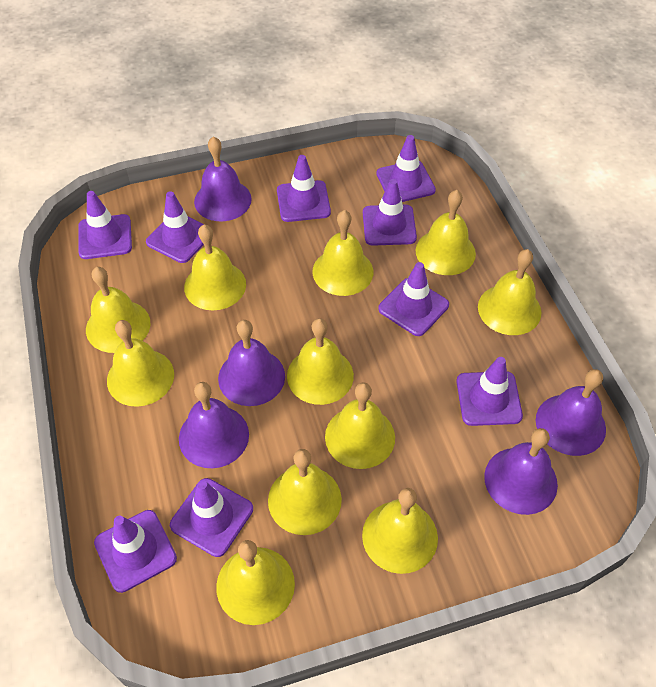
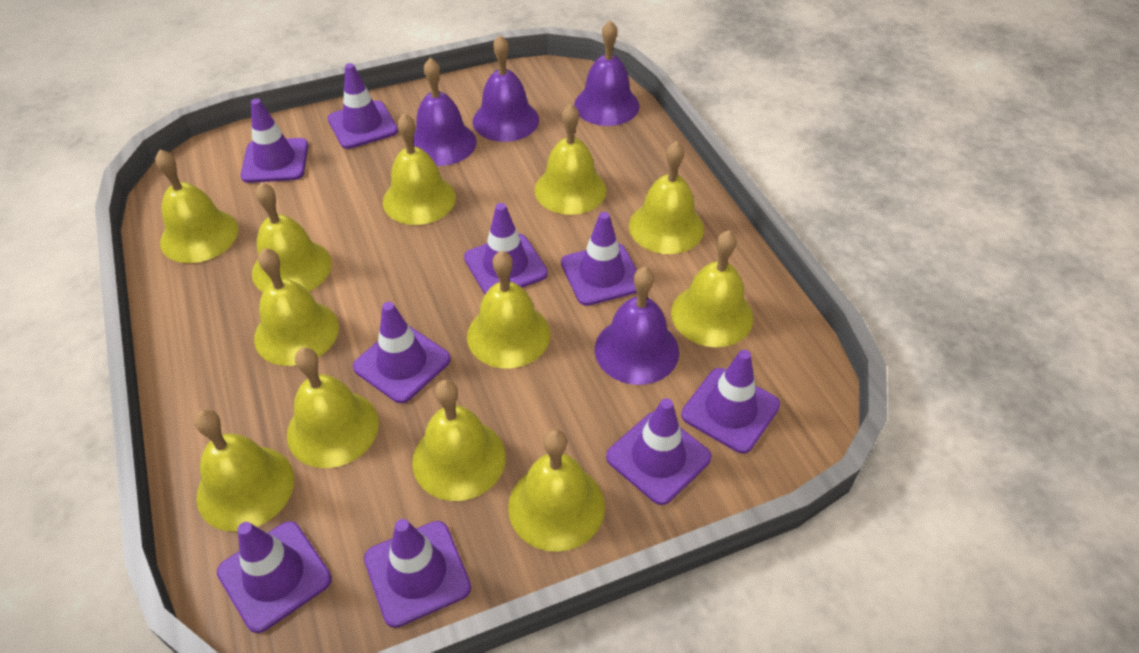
purple bell: [179,382,249,468] [194,136,252,221] [218,320,285,406] [484,428,558,515] [536,369,606,456] = 5 -> [413,58,477,166] [473,35,539,142] [574,20,640,126] [595,267,679,385] = 4
yellow bell: [86,267,150,353] [107,320,174,407] [184,224,246,311] [216,540,295,625] [268,449,342,535] [287,318,354,405] [312,210,373,296] [325,382,395,469] [362,488,438,574] [416,190,476,275] [478,249,542,335] = 11 -> [155,150,238,263] [195,409,294,532] [252,182,332,292] [254,248,339,366] [287,348,379,468] [383,113,456,225] [412,380,506,501] [467,251,550,369] [508,429,605,552] [534,103,607,215] [629,141,704,254] [671,230,753,347] = 12

